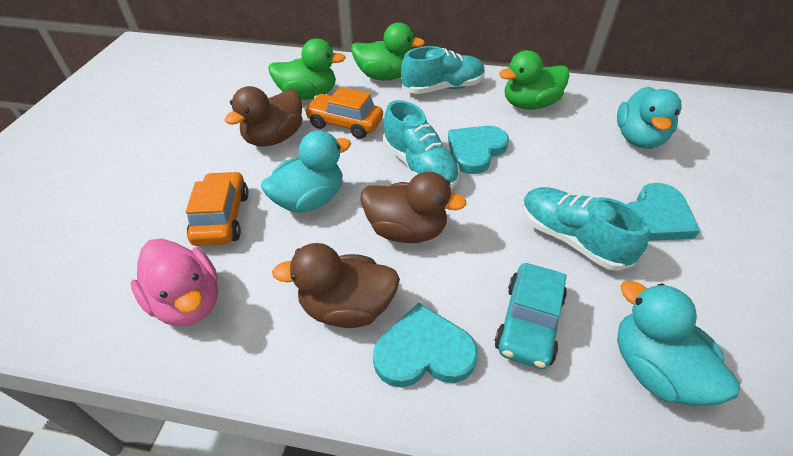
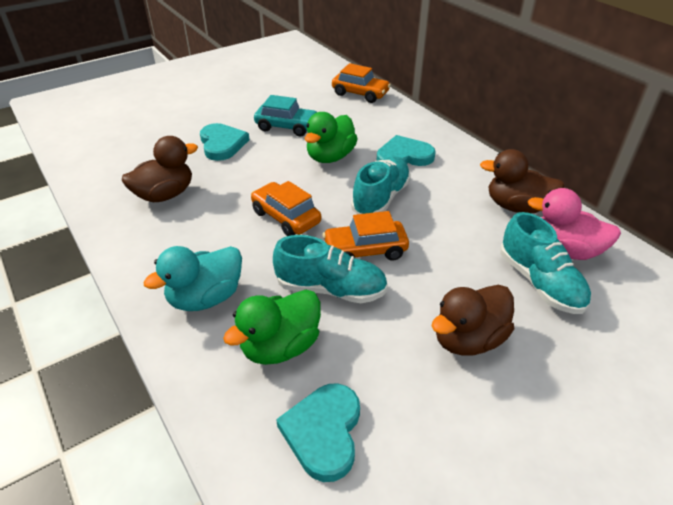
green duck: [268,38,346,100] [351,22,425,80] [499,50,570,110] = 3 -> [223,290,321,365] [305,112,358,163] = 2
orange car: [186,171,249,246] [304,87,383,139] = 2 -> [251,181,321,236] [323,211,409,261] [332,63,391,103] = 3
turquoise duck: [261,130,351,213] [617,87,682,149] [617,281,740,406] = 3 -> [143,246,242,311] = 1

